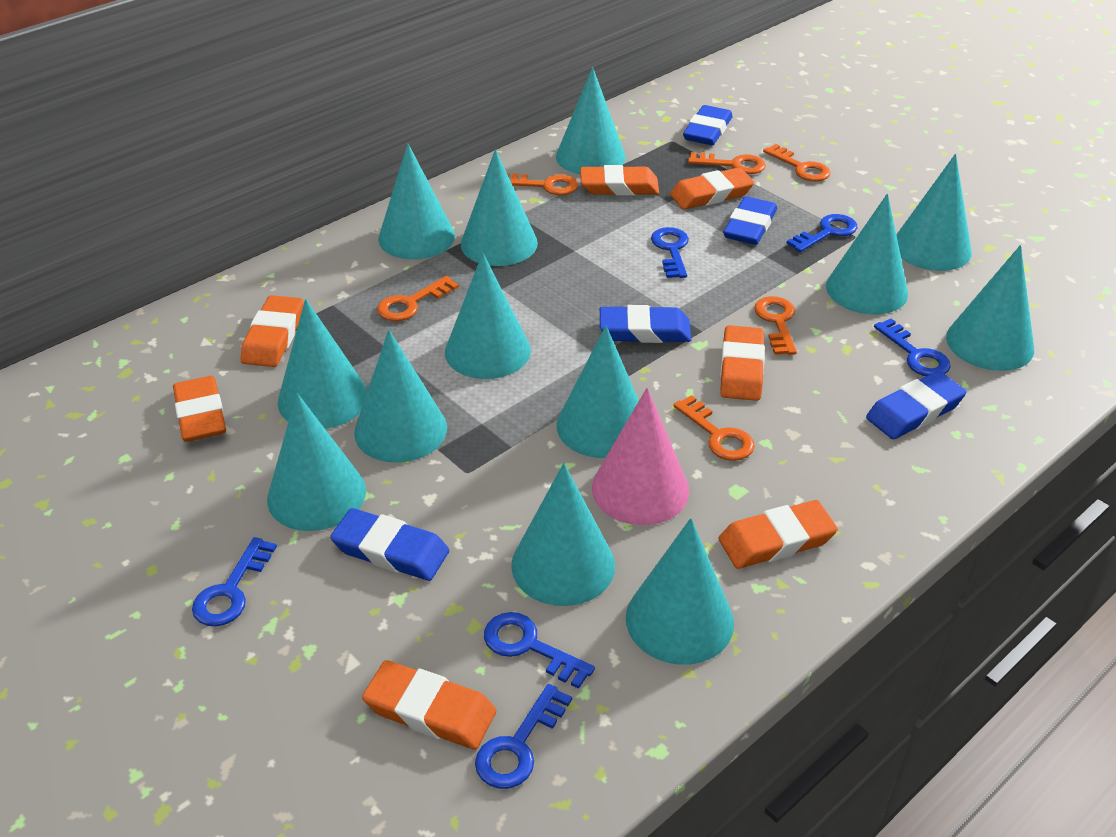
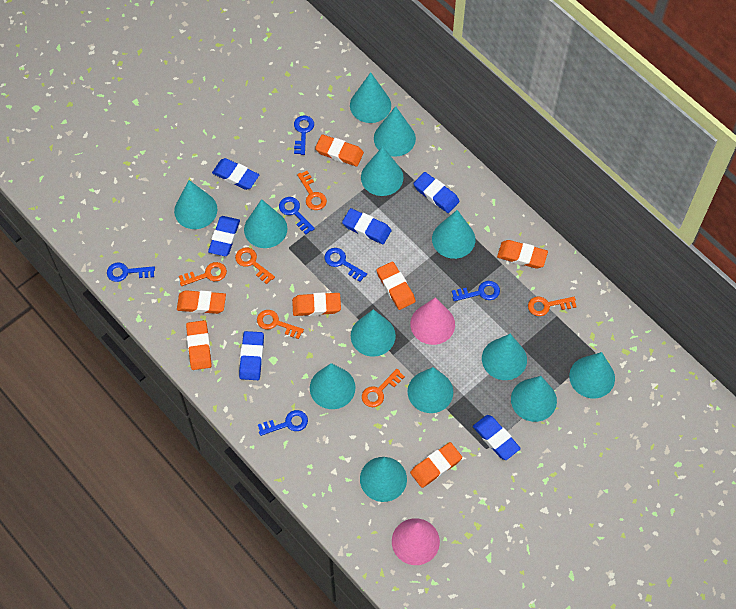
blue eraser: [330,508,449,581] [600,305,691,343] [683,105,733,145] [723,196,777,245] [866,371,966,439] = 5 -> [208,216,240,256] [212,158,259,190] [239,331,264,380] [342,208,392,244] [413,172,460,213] [473,415,521,460] = 6
pink cone: [592,388,689,525] = 1 -> [392,518,440,565] [410,297,455,345] = 2

